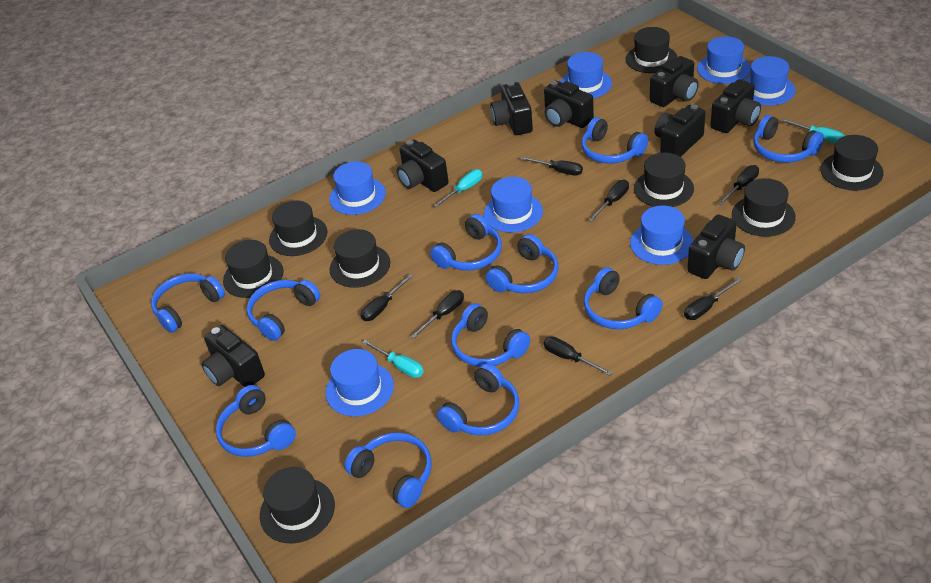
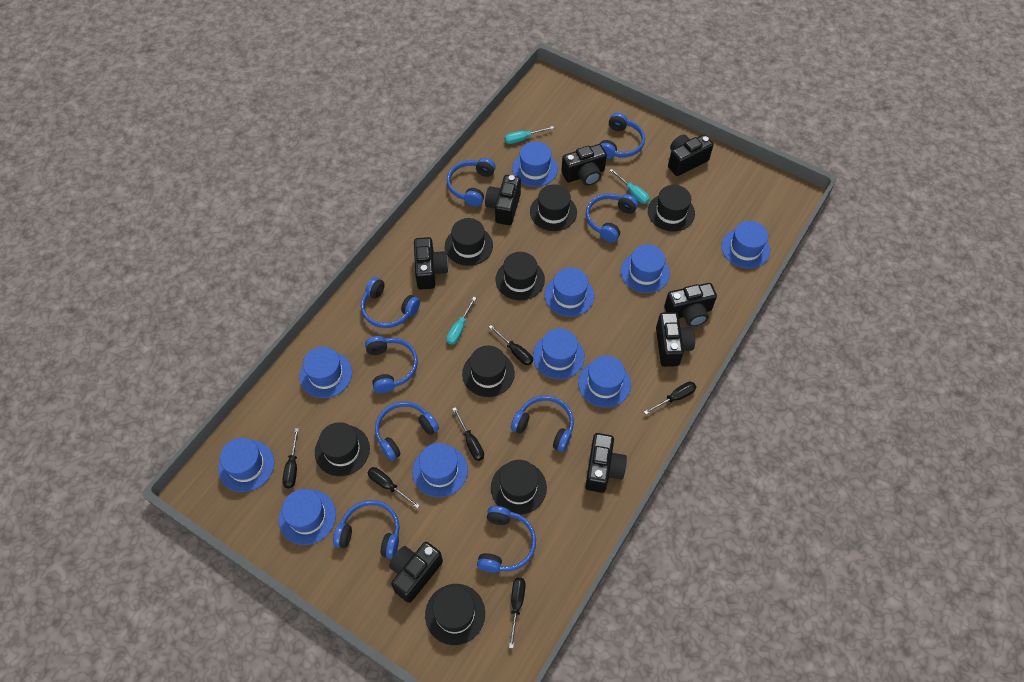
black screwdriver: [361,274,413,321] [410,290,464,339] [521,157,583,176] [544,336,612,376] [588,180,629,222] [684,278,742,320] [718,165,759,205] = 7 -> [282,428,299,488] [367,467,420,508] [452,407,484,461] [489,325,533,365] [509,578,526,648] [644,382,696,414] = 6
blue hat: [326,349,394,416] [329,161,386,215] [484,177,543,233] [560,52,612,98] [630,206,693,265] [697,36,751,84] [744,56,796,106] = 7 -> [218,438,274,492] [279,489,336,545] [299,347,352,398] [412,443,468,497] [512,141,558,187] [533,328,585,379] [545,267,594,317] [578,356,631,408] [621,244,670,293] [721,221,770,269] = 10
blue headphones: [151,274,225,333] [216,385,296,457] [247,280,320,341] [345,432,432,508] [430,214,502,271] [437,363,519,436] [451,303,530,367] [485,234,559,293] [581,117,648,164] [584,267,663,329] [753,115,824,163] = 11 -> [333,500,400,559] [361,277,420,328] [365,336,418,393] [375,401,439,461] [447,158,496,207] [477,506,536,573] [511,395,574,452] [586,193,638,242] [600,113,645,159] = 9

